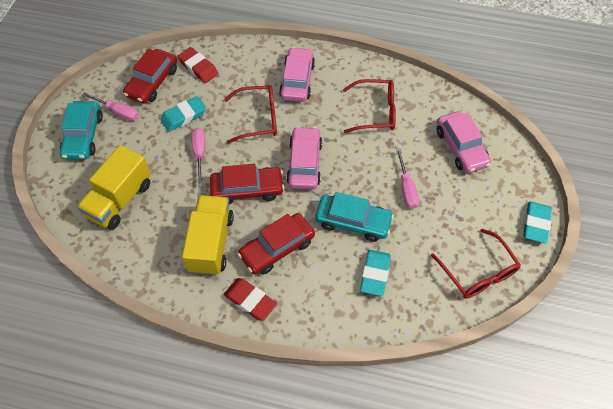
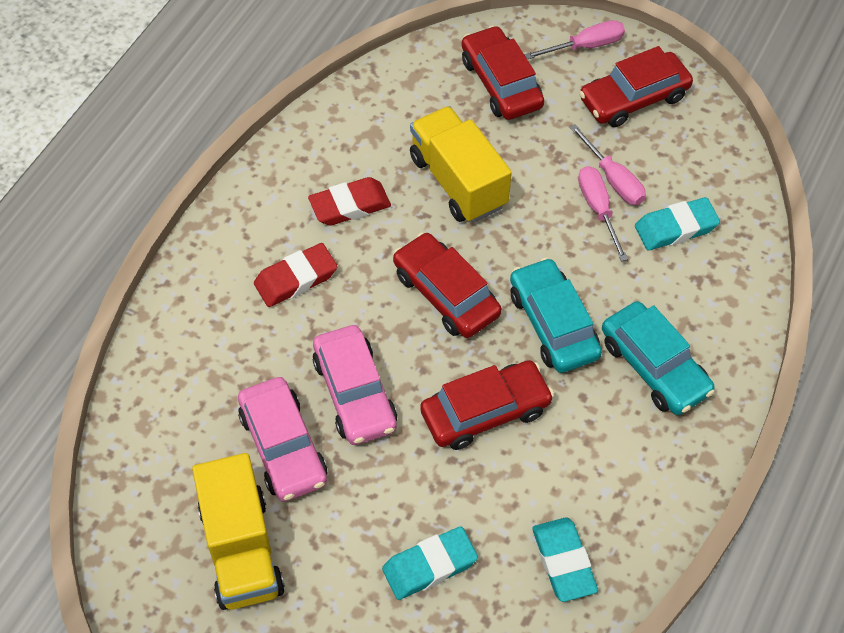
pink car: [279,47,315,102] [286,126,323,190] [437,111,491,173] = 3 -> [238,377,327,502] [313,325,397,445] = 2
red car: [123,49,177,104] [210,164,284,205] [238,213,315,275] = 3 -> [393,232,502,338] [420,360,554,450] [462,26,544,120] [579,46,693,127] = 4
red glasses: [224,85,277,144] [343,79,396,133] [431,229,521,299] = 3 -> none = 0

